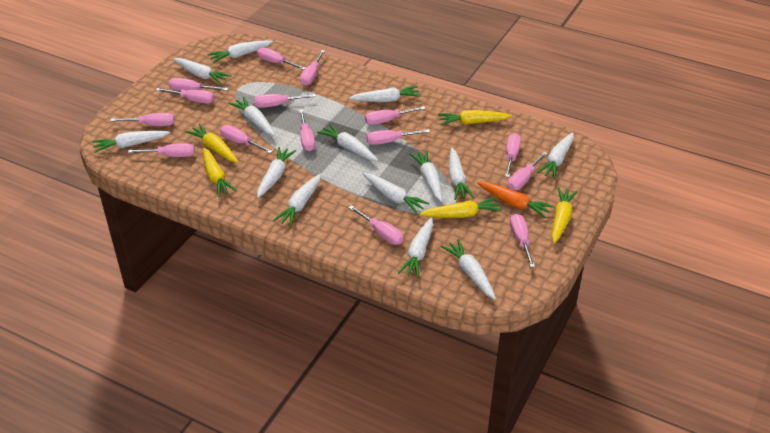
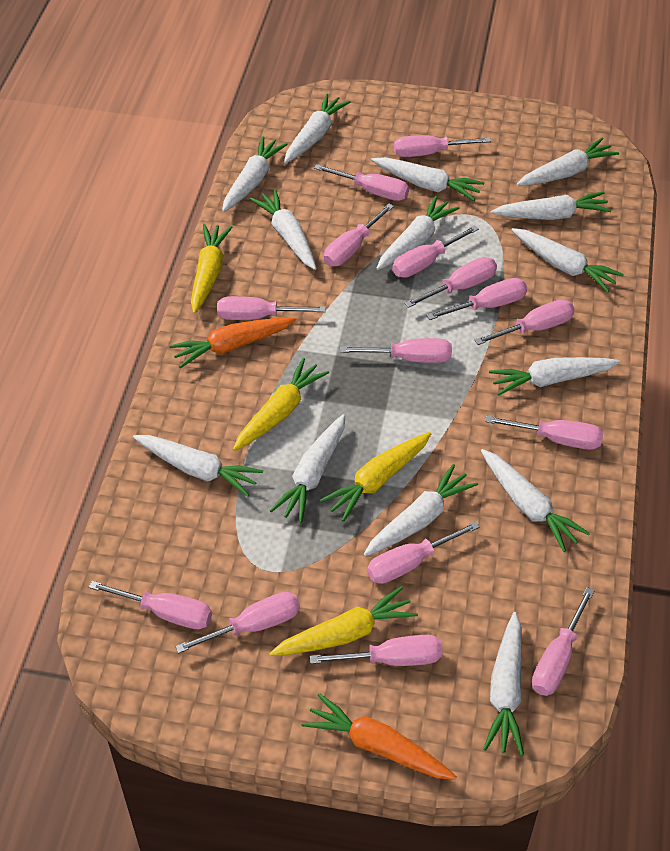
orange carrot: [477,182,554,218] = 1 -> [169,317,296,368] [302,693,457,780] = 2
yellow carrot: [185,124,238,163] [203,148,237,197] [419,197,502,218] [438,110,512,125] [552,187,578,244] = 5 -> [191,224,233,314] [233,358,329,451] [269,586,418,656] [319,432,432,522] = 4

